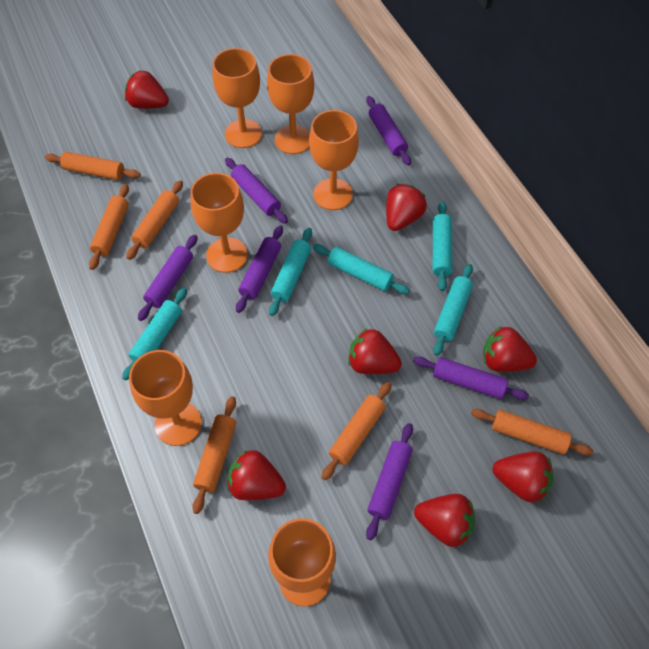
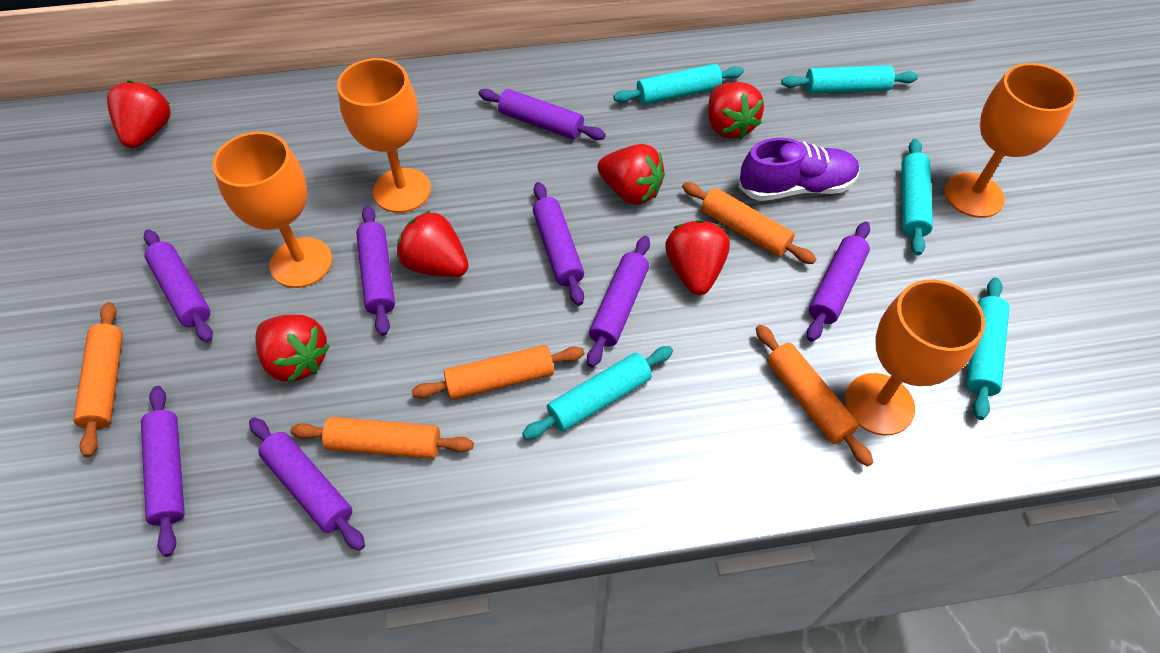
orange goblet: [129,350,202,446] [190,173,248,273] [212,48,262,148] [267,54,314,154] [268,518,336,607] [309,110,359,210] = 6 -> [213,132,332,288] [337,58,431,213] [845,279,985,435] [944,63,1077,218] = 4
orange rolling pin: [45,152,140,180] [89,184,129,270] [126,180,183,260] [192,396,236,514] [321,382,391,480] [471,409,593,456] = 6 -> [73,302,123,457] [290,417,474,459] [411,345,584,400] [682,182,816,264] [756,325,874,467] = 5
purple rolling pin: [138,235,197,321] [225,158,288,224] [236,225,283,313] [366,96,411,166] [366,423,413,540] [413,356,529,400] = 6 -> [141,386,185,557] [144,230,213,342] [249,417,365,551] [356,205,395,336] [478,89,606,140] [533,182,584,306] [587,236,650,367] [807,222,870,342] = 8
purple shoe: none = 0 -> [738,138,860,201] = 1
red strawberry: [125,70,169,109] [227,450,286,500] [348,328,402,374] [386,184,427,231] [414,494,475,547] [483,326,537,372] [493,452,553,503] = 7 -> [107,80,170,148] [255,315,330,383] [397,210,469,277] [597,144,665,205] [665,220,730,295] [708,82,764,140] = 6

